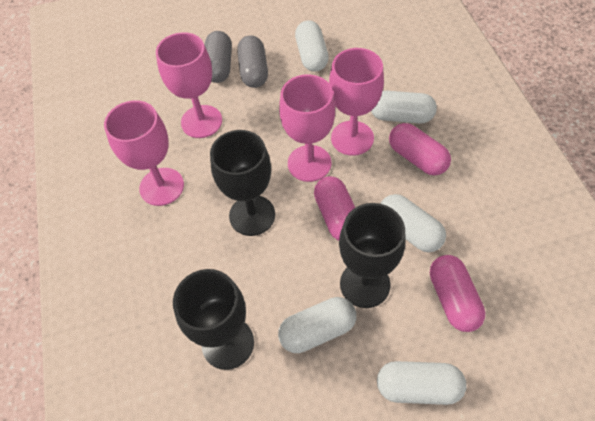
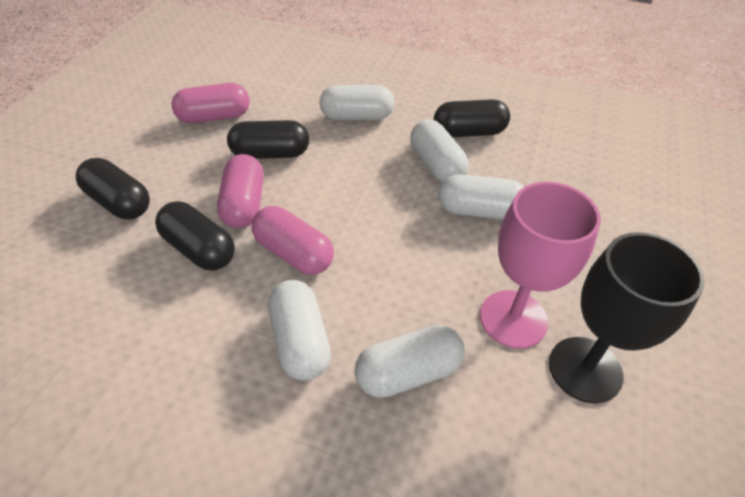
black capsule: none = 0 -> [76,158,150,219] [155,201,235,270] [227,120,309,159] [434,99,510,137] = 4
black goblet: [173,269,254,370] [210,130,275,236] [339,203,406,308] = 3 -> [549,232,705,404] = 1
grey capsule: [205,31,232,83] [237,36,268,88] = 2 -> none = 0
pink goblet: [104,100,184,206] [156,32,222,138] [279,74,335,182] [329,48,384,156] = 4 -> [480,182,601,348] = 1

